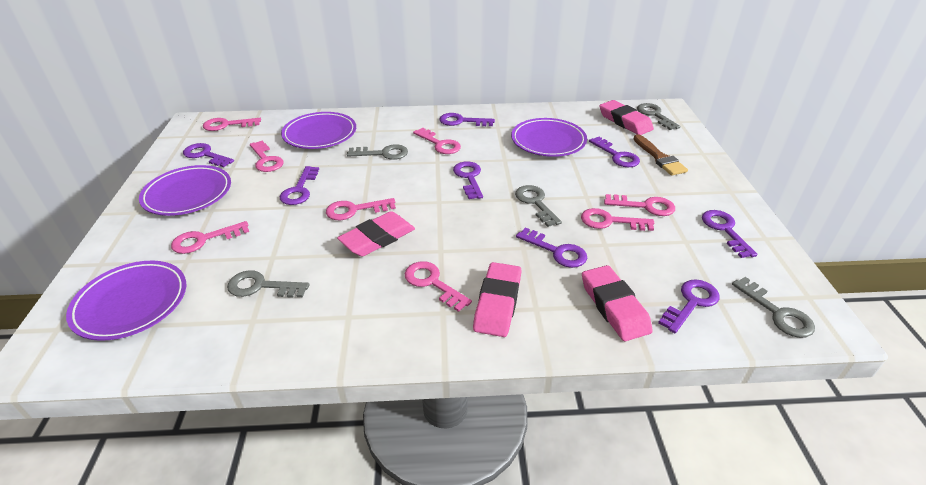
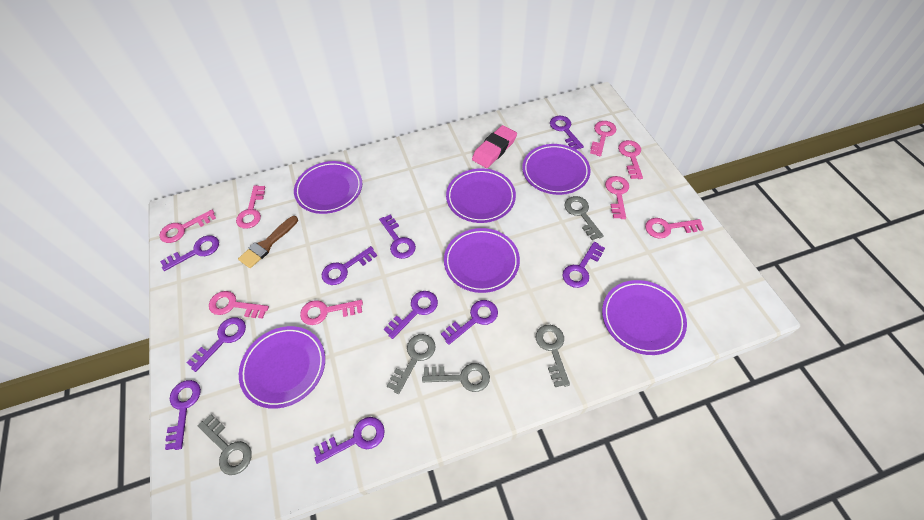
pink eraser: [337,211,415,257] [473,262,522,337] [582,265,653,341] [599,100,654,135] = 4 -> [472,125,517,168] = 1
purple key: [183,143,234,167] [280,166,319,205] [439,113,495,126] [453,161,483,199] [516,227,587,268] [589,137,640,167] [658,279,720,333] [702,210,758,258] = 8 -> [160,235,219,271] [165,380,201,450] [186,317,246,372] [313,417,385,464] [322,246,377,285] [379,215,416,259] [384,291,438,339] [441,300,498,345] [550,116,584,149] [562,242,605,288] = 10
purple plate: [66,261,186,341] [139,165,231,216] [281,112,356,149] [511,118,587,157] = 4 -> [239,326,325,409] [294,161,362,214] [444,228,520,293] [446,168,516,223] [522,144,591,195] [602,280,687,355] = 6

